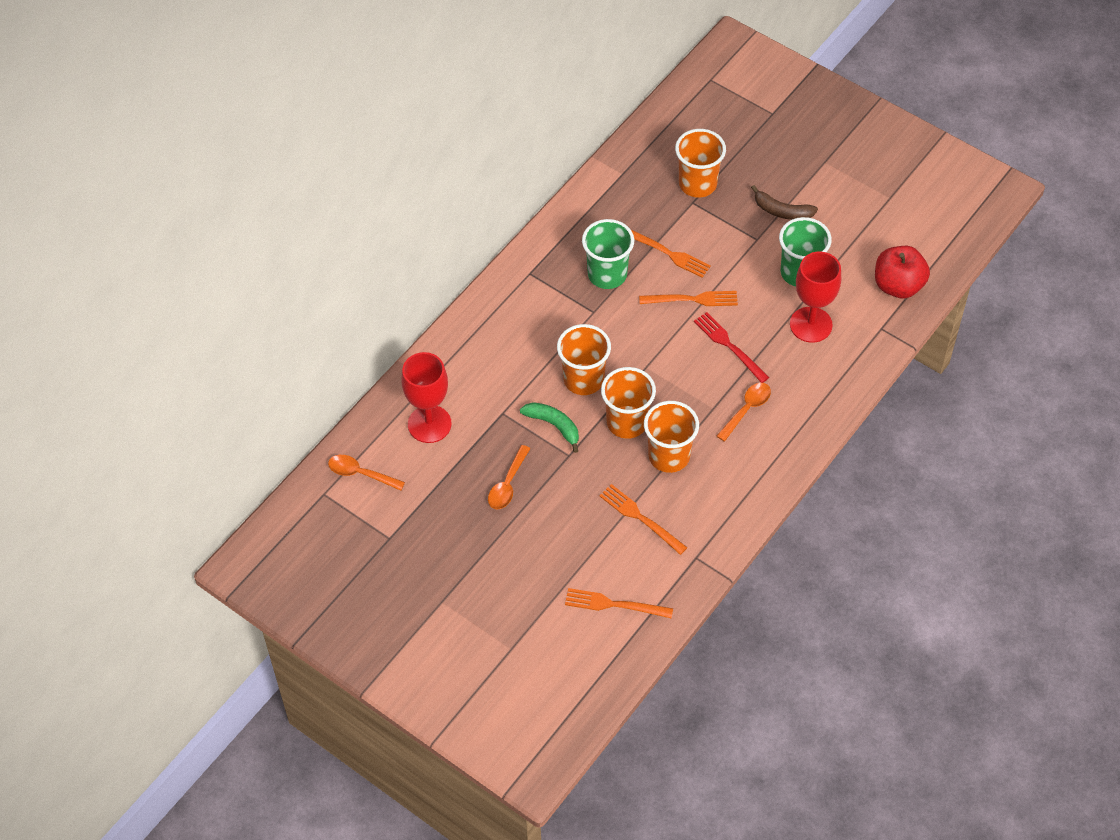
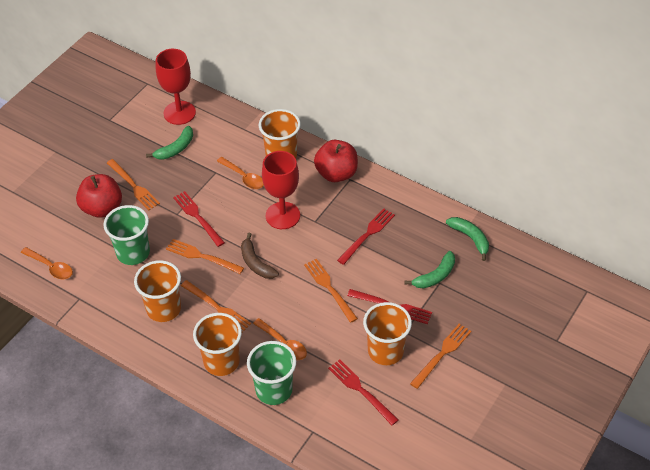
green banana: [520,402,579,453] = 1 -> [146,126,193,160] [404,251,455,288] [446,217,489,261] = 3
orange fork: [565,588,673,618] [599,484,688,555] [631,230,711,278] [639,291,738,306] = 4 -> [107,159,160,210] [166,239,244,274] [181,280,251,332] [304,259,358,323] [410,324,471,389] = 5
red apple: [875,246,930,299] = 1 -> [76,174,122,218] [314,140,358,182] = 2
red fork: [694,312,769,383] = 1 -> [173,191,225,247] [328,359,398,426] [337,208,395,265] [347,289,432,324] = 4

